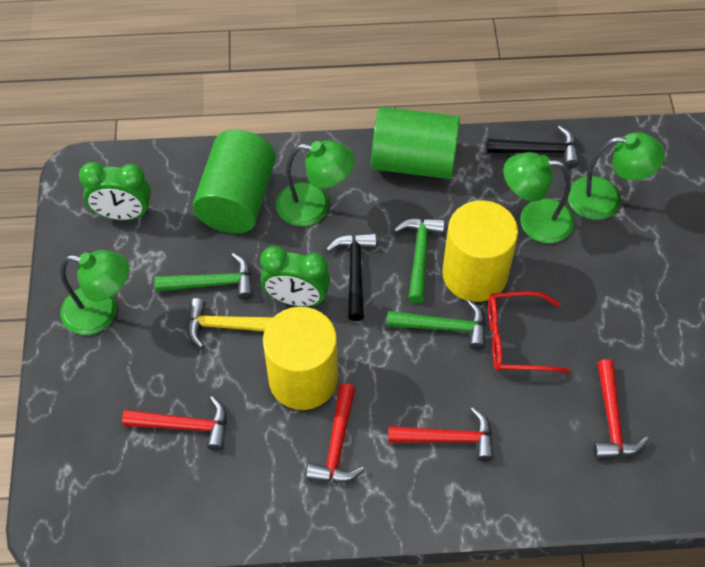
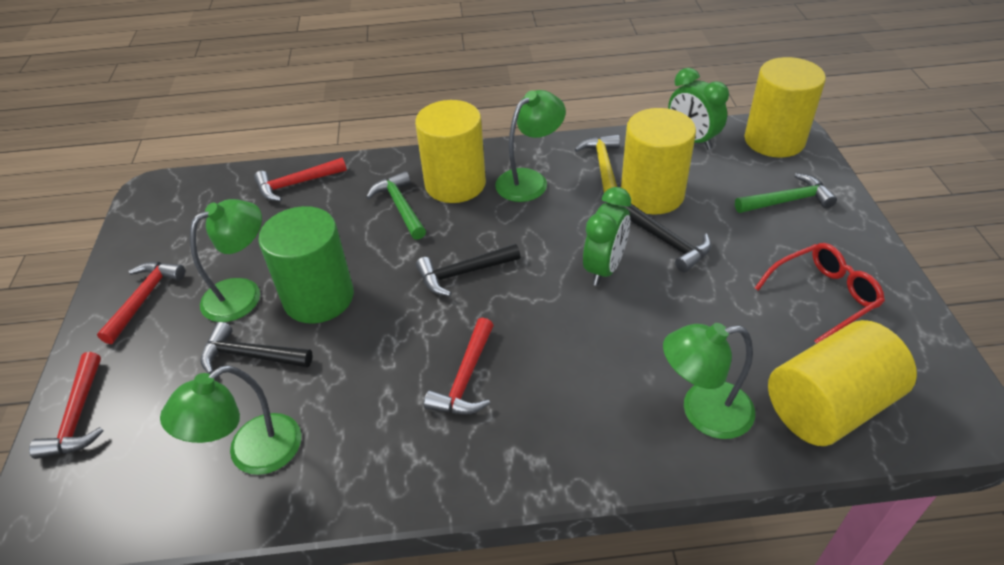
black hammer: [326,233,376,321] [487,125,579,168] = 2 -> [200,322,313,374] [416,244,520,296] [625,204,711,272] = 3
green cylinder: [193,130,276,233] [371,107,460,179] = 2 -> [258,206,354,324] = 1
green hammer: [154,253,253,300] [387,300,486,350] [394,218,445,303] = 3 -> [366,171,426,240] [735,173,837,213] = 2
yellow cylinder: [263,307,338,410] [442,200,518,302] = 2 -> [415,100,486,203] [621,108,696,215] [744,57,826,158] [768,320,917,446] = 4

